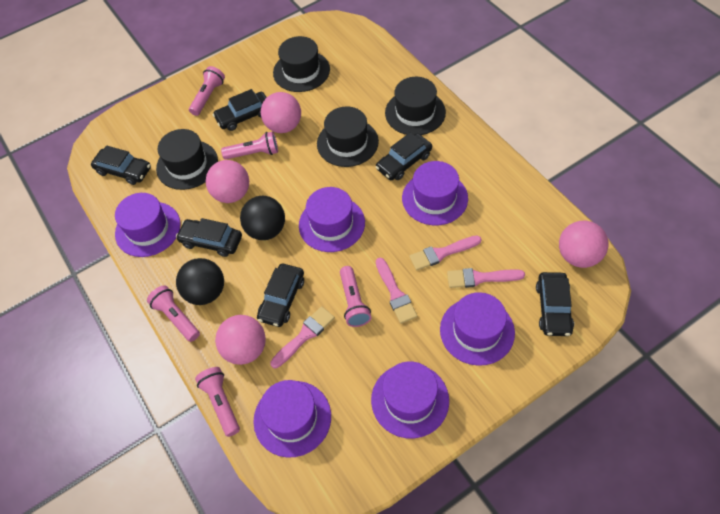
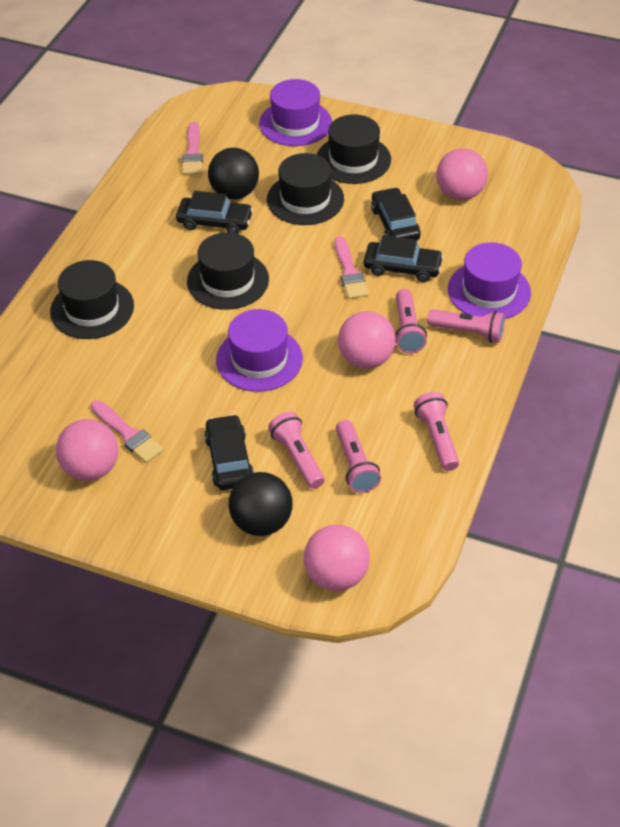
black car: [91,145,151,185] [176,218,242,257] [213,89,267,131] [257,264,304,327] [376,133,432,180] [536,272,574,336] = 6 -> [176,191,253,234] [204,414,254,490] [364,235,444,282] [371,187,420,240] = 4
pink brush: [270,306,335,368] [376,258,417,324] [409,235,481,270] [447,268,525,288] = 4 -> [91,400,164,463] [182,122,203,175] [335,236,369,299] = 3
purple hat: [115,193,181,257] [253,380,331,457] [299,187,365,252] [371,361,449,438] [402,161,468,225] [440,292,515,366] = 6 -> [216,309,303,392] [259,79,332,146] [448,242,531,319] = 3

